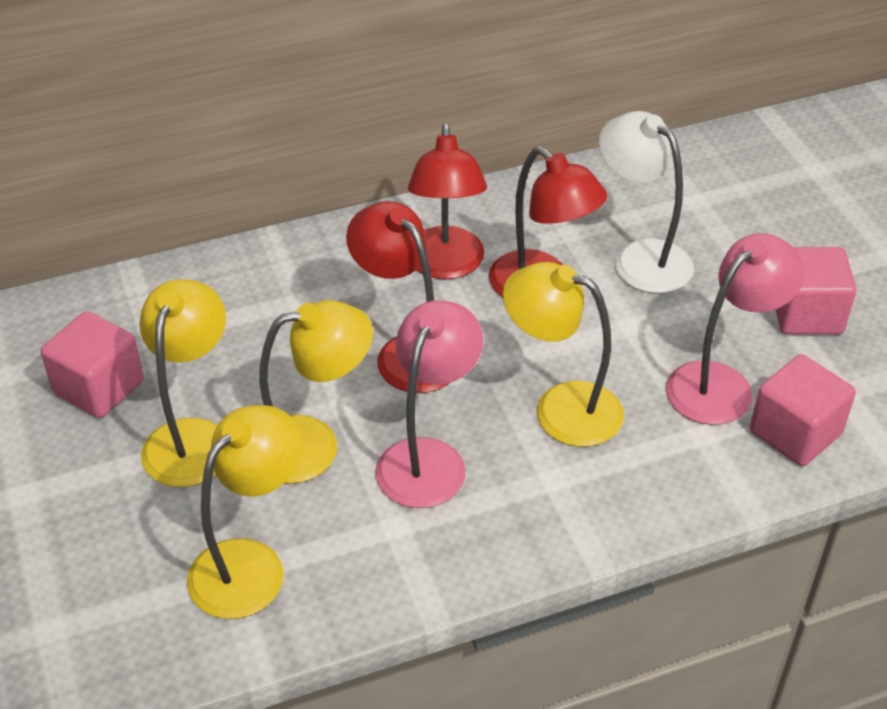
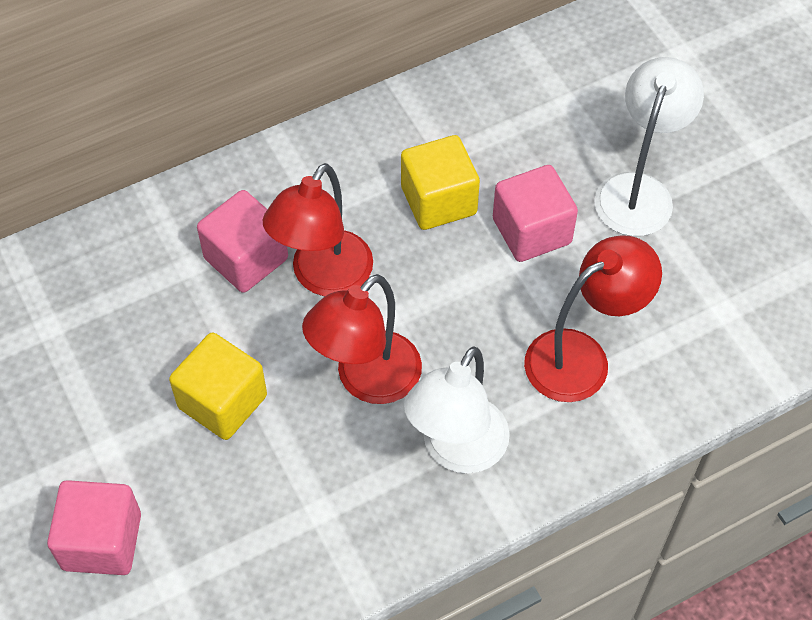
pink lamp: [375,300,483,508] [666,233,805,425] = 2 -> none = 0
white lamp: [599,111,694,293] = 1 -> [404,346,510,473] [594,57,704,236] = 2
yellow cube: none = 0 -> [169,333,267,440] [401,135,480,230] = 2
yellow lamp: [139,279,226,487] [187,405,302,619] [259,300,373,484] [503,262,624,447] = 4 -> none = 0

